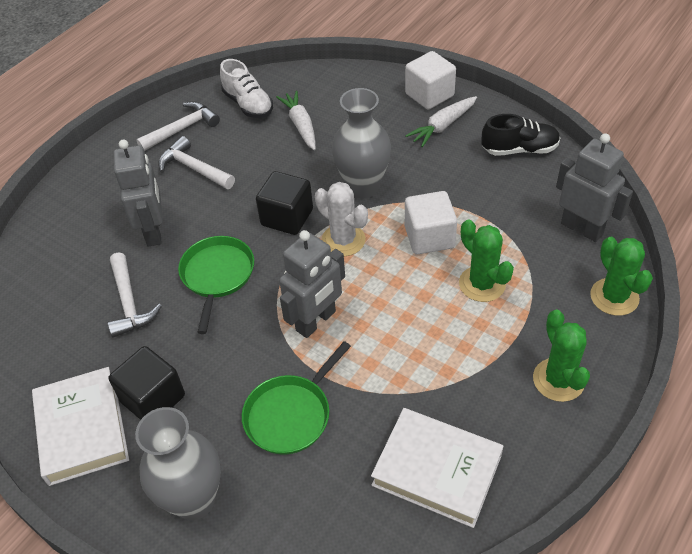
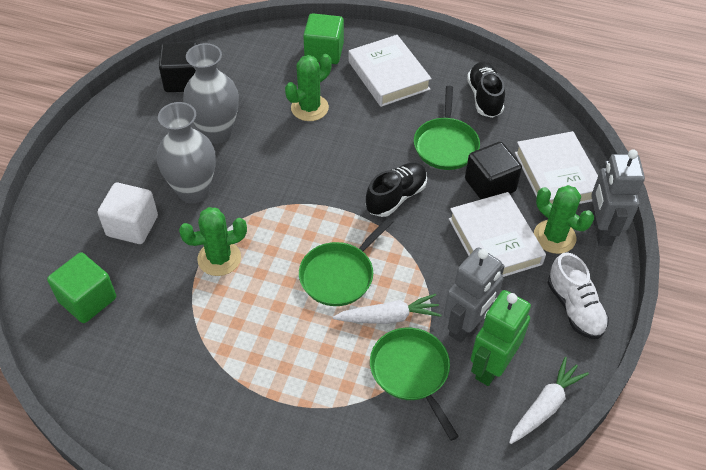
black shoe: [482,114,560,156] = 1 -> [366,163,427,217] [467,62,505,118] = 2
green cube: none = 0 -> [47,253,116,323] [303,13,344,64] = 2
green pan: [178,236,254,334] [242,341,351,455] = 2 -> [299,218,393,306] [370,328,459,441] [414,86,480,170] = 3
green robot: none = 0 -> [471,290,531,386] = 1
grey robot: [114,139,163,247] [279,230,345,338] [556,133,633,242] = 3 -> [444,247,505,343] [591,149,645,246] = 2
white book: [32,367,129,486] [371,408,504,528] = 2 -> [348,35,432,107] [449,192,546,277] [515,131,598,204] = 3
white cactus: [315,182,368,257] = 1 -> none = 0
white cube: [405,51,456,110] [405,191,457,254] = 2 -> [98,183,158,244] = 1
white hammer: [108,253,162,338] [136,101,220,151] [158,136,235,189] = 3 -> none = 0

